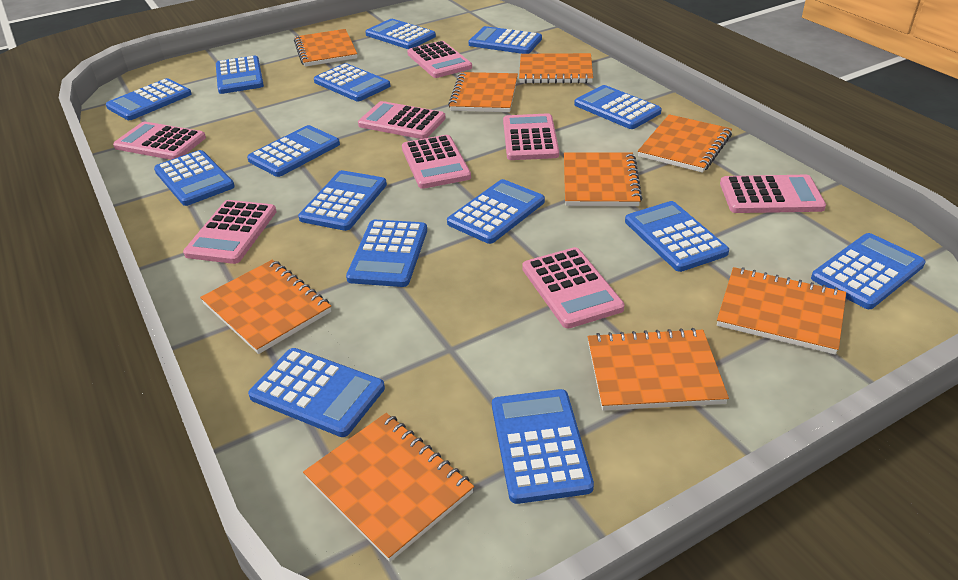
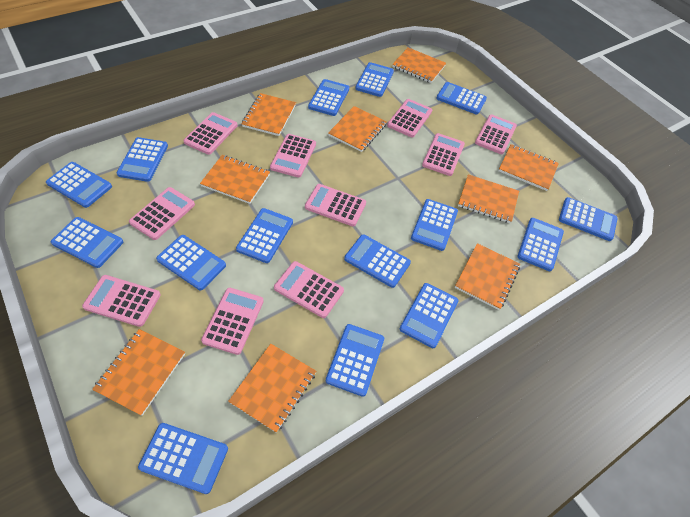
pink calculator: [113,122,206,160] [183,200,277,264] [358,101,446,139] [402,135,471,189] [407,41,472,78] [503,113,559,160] [522,247,625,329] [720,175,826,213] = 8 -> [82,275,161,327] [129,187,195,240] [183,112,238,155] [201,288,264,355] [270,134,316,178] [274,261,344,318] [305,184,366,226] [387,99,432,137] [422,133,465,176] [475,114,517,154] = 10

